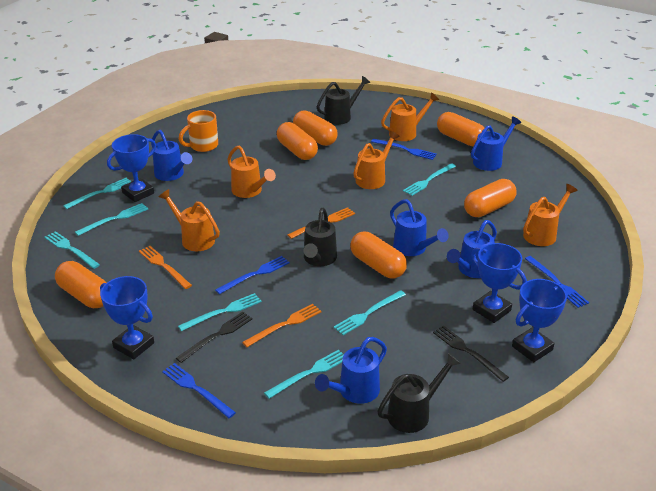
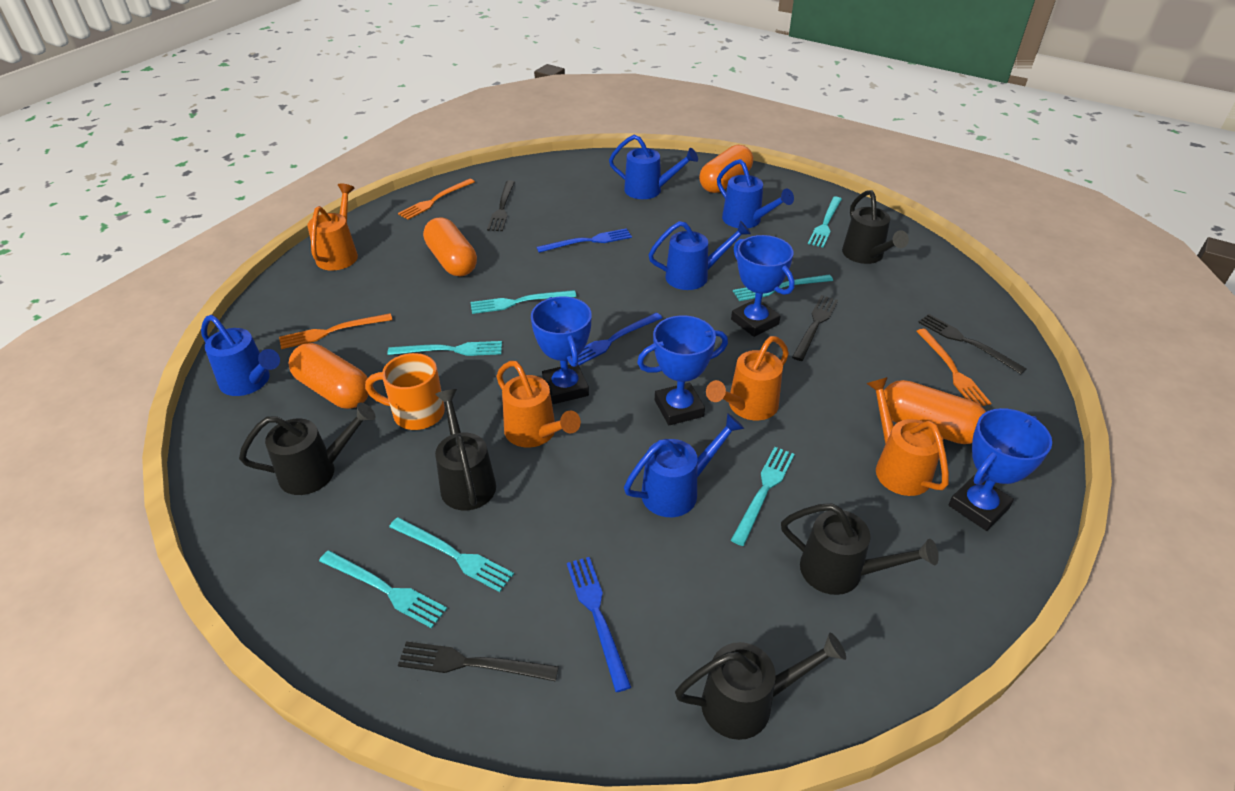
black fork: [176,312,253,363] [433,325,509,382] = 2 -> [398,641,559,682] [487,180,515,231] [792,295,838,361] [918,314,1027,374] = 4
black watering can: [304,208,337,266] [317,76,370,125] [377,353,461,433] = 3 -> [239,402,376,495] [435,389,496,510] [675,633,846,740] [781,503,939,595] [842,190,909,264] = 5
blue fork: [162,363,236,418] [215,256,290,294] [371,138,437,160] [525,256,589,308] = 4 -> [536,228,632,253] [567,557,631,692] [578,312,663,366] = 3
orange capsule: [55,261,107,308] [277,122,318,160] [293,110,338,146] [350,232,407,278] [437,112,484,146] [464,179,517,217] = 6 -> [288,343,369,409] [423,217,477,276] [699,145,753,193] [884,380,986,444] = 4
orange watering can: [159,189,220,251] [227,146,276,198] [353,131,400,189] [381,92,439,141] [523,184,578,246] = 5 -> [307,183,358,271] [496,361,581,448] [706,336,789,420] [866,377,949,496] = 4

